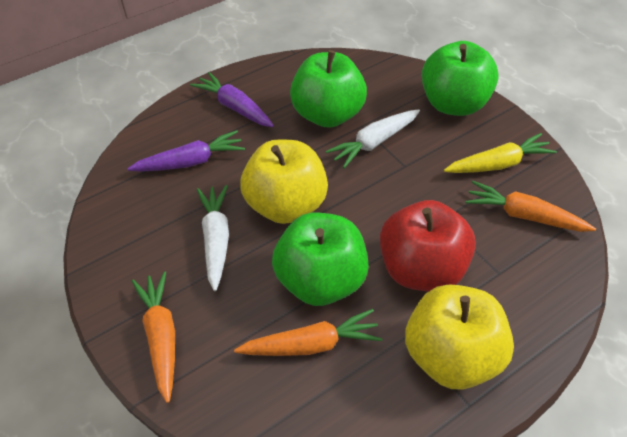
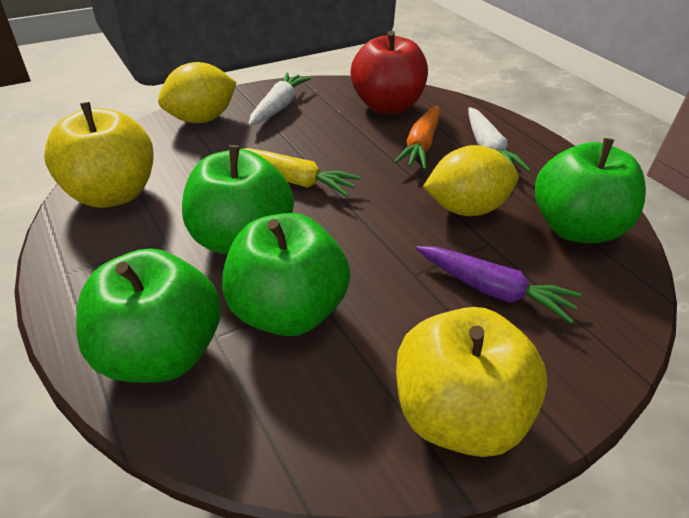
green apple: [272,213,369,306] [290,50,367,128] [422,41,499,116] = 3 -> [76,248,221,383] [182,145,294,255] [222,213,350,336] [535,138,646,243] = 4
orange carrot: [132,271,175,403] [234,309,382,356] [465,181,596,232] = 3 -> [394,106,440,170] = 1
purple carrot: [127,130,245,172] [190,72,274,127] = 2 -> [416,246,581,324] = 1
yellow lemon: none = 0 -> [158,62,237,123] [423,145,519,216] = 2

